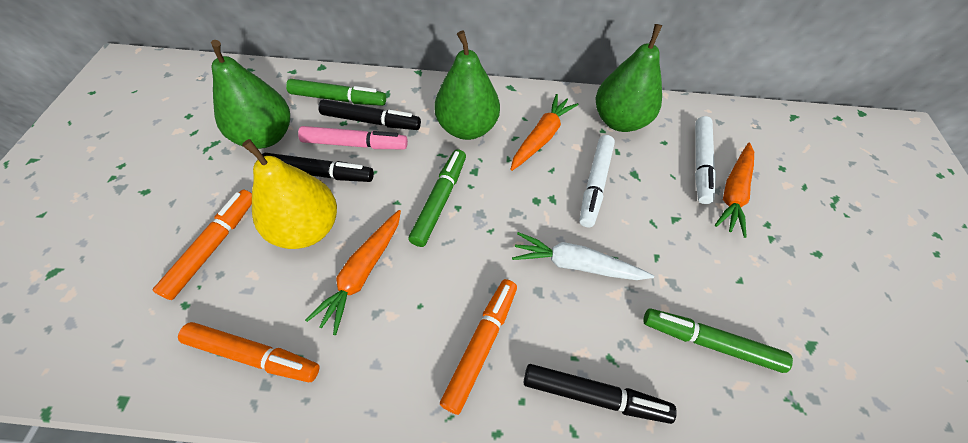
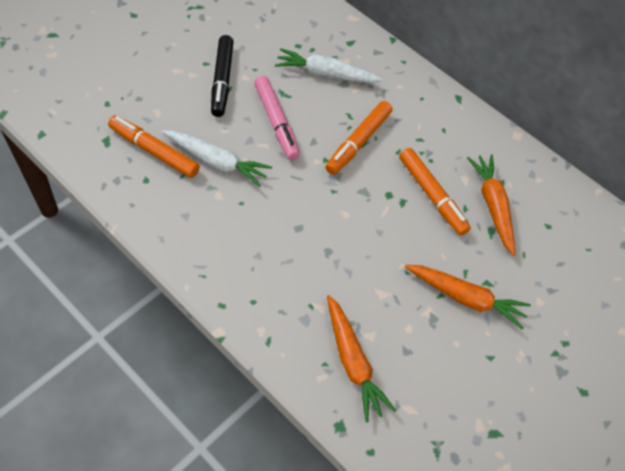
black marker: [262,153,374,182] [318,99,421,130] [524,364,677,424] = 3 -> [211,35,234,117] = 1
green marker: [286,79,386,106] [408,149,466,247] [643,308,793,373] = 3 -> none = 0
green pear: [211,40,290,149] [434,31,500,140] [595,24,662,132] = 3 -> none = 0
white carrot: [512,232,654,280] = 1 -> [162,130,272,187] [275,48,383,83] = 2
white marker: [579,135,615,227] [695,116,716,204] = 2 -> none = 0
yellow pear: [242,139,337,249] = 1 -> none = 0

